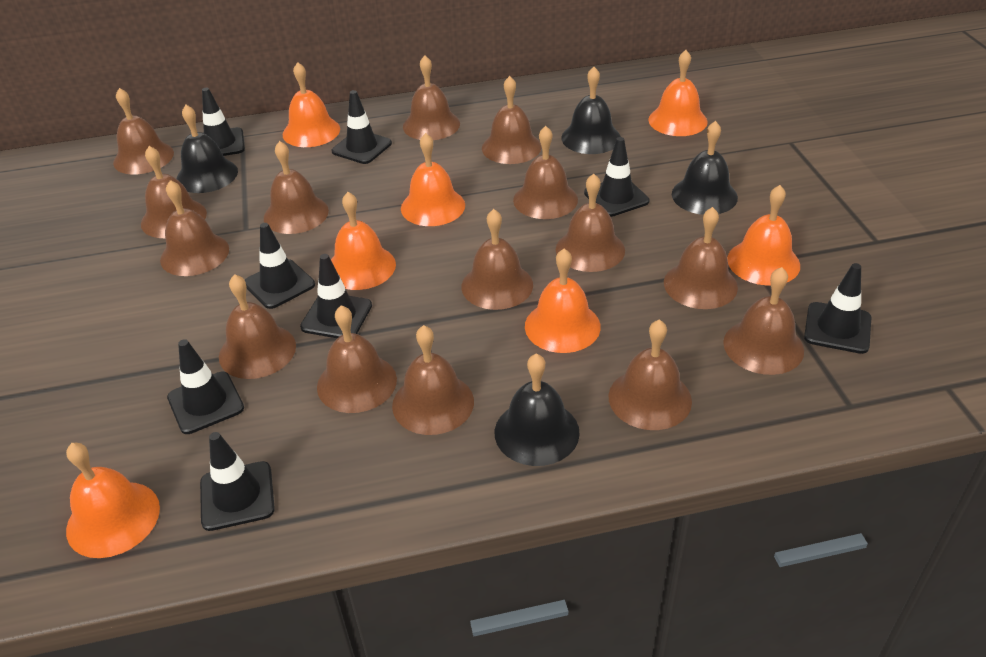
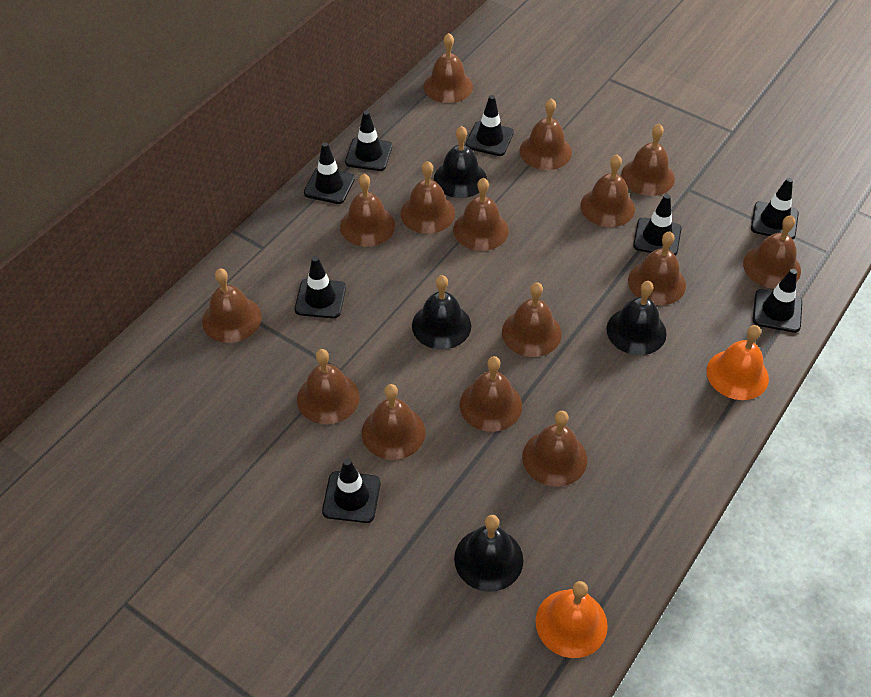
orange bell: [66,443,160,558] [283,62,340,147] [331,192,396,290] [401,133,465,226] [525,249,601,353] [648,50,708,136] [727,185,800,285] = 7 -> [536,581,608,658] [707,325,769,400] = 2

